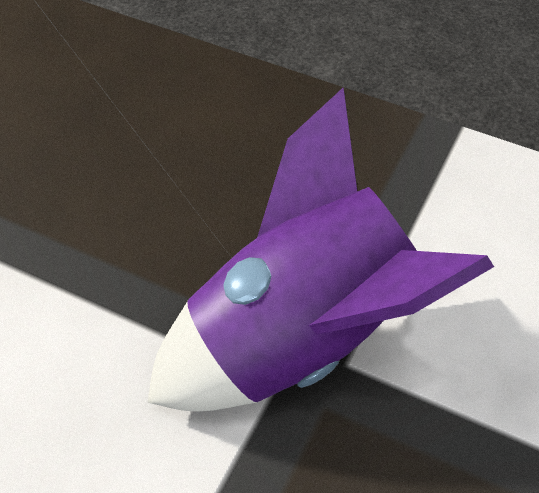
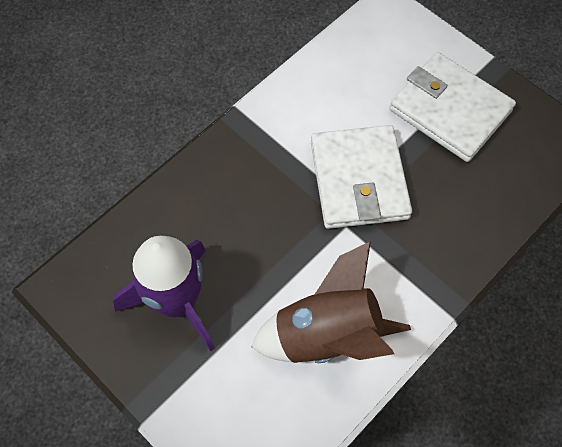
brown rocket: none = 0 -> [251,241,411,363] = 1
white wallet: none = 0 -> [311,125,412,229] [389,52,516,162] = 2

